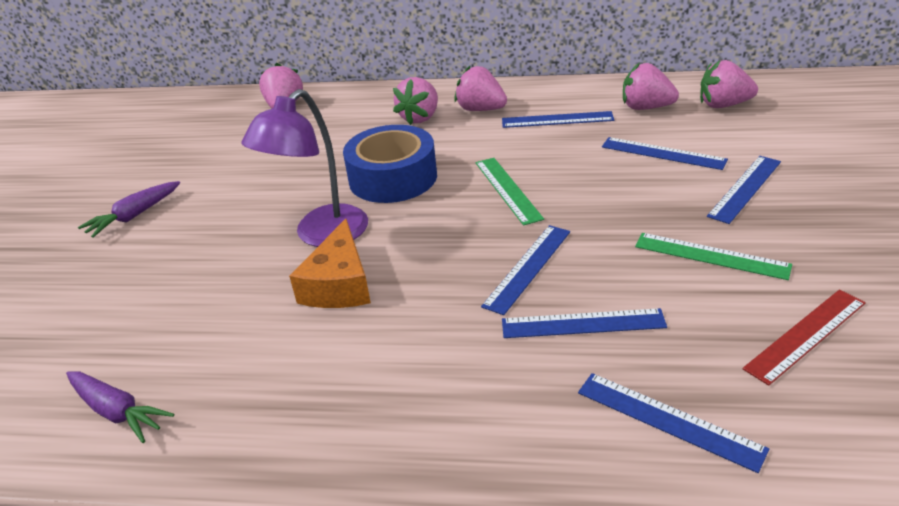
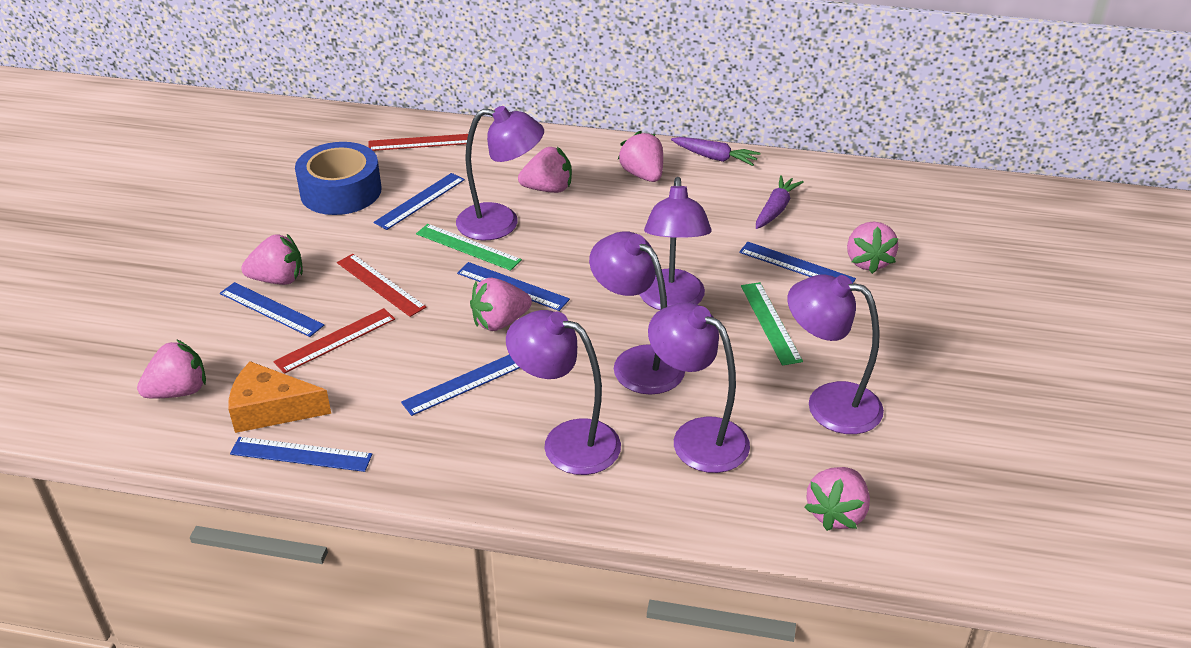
pink strawberry: [259,63,303,108] [393,77,438,125] [454,66,507,111] [623,63,679,110] [700,60,758,108] = 5 -> [137,339,206,399] [241,234,303,285] [470,278,532,331] [518,147,572,193] [618,131,663,182] [804,467,870,531] [847,222,898,274] = 7
purple lamp: [241,89,368,247] = 1 -> [456,106,544,241] [506,310,621,475] [589,231,685,395] [640,177,711,310] [648,302,750,473] [788,274,884,434] = 6
red ruler: [742,289,866,386] = 1 -> [273,308,395,374] [337,254,426,317] [368,134,473,151] = 3

